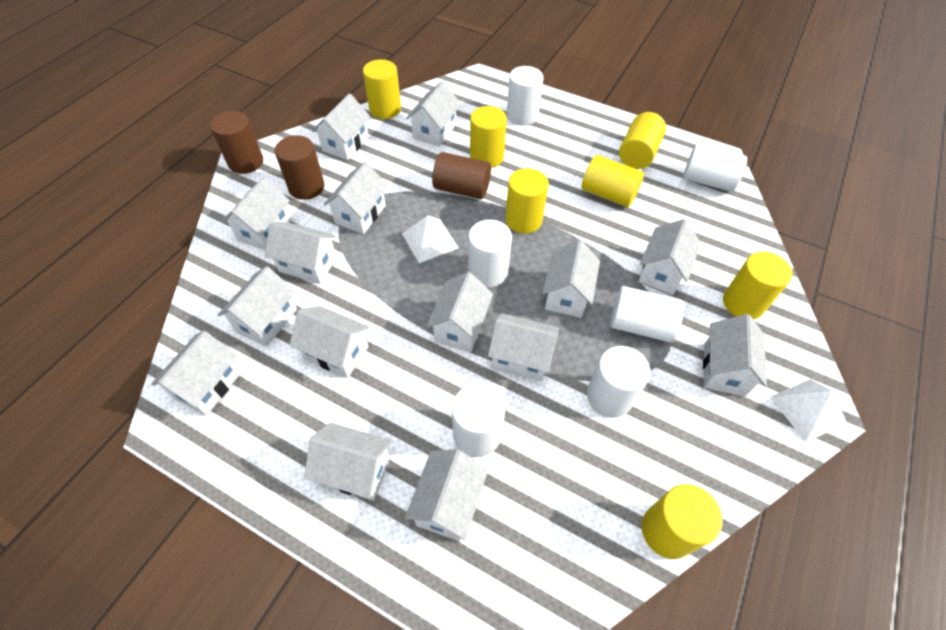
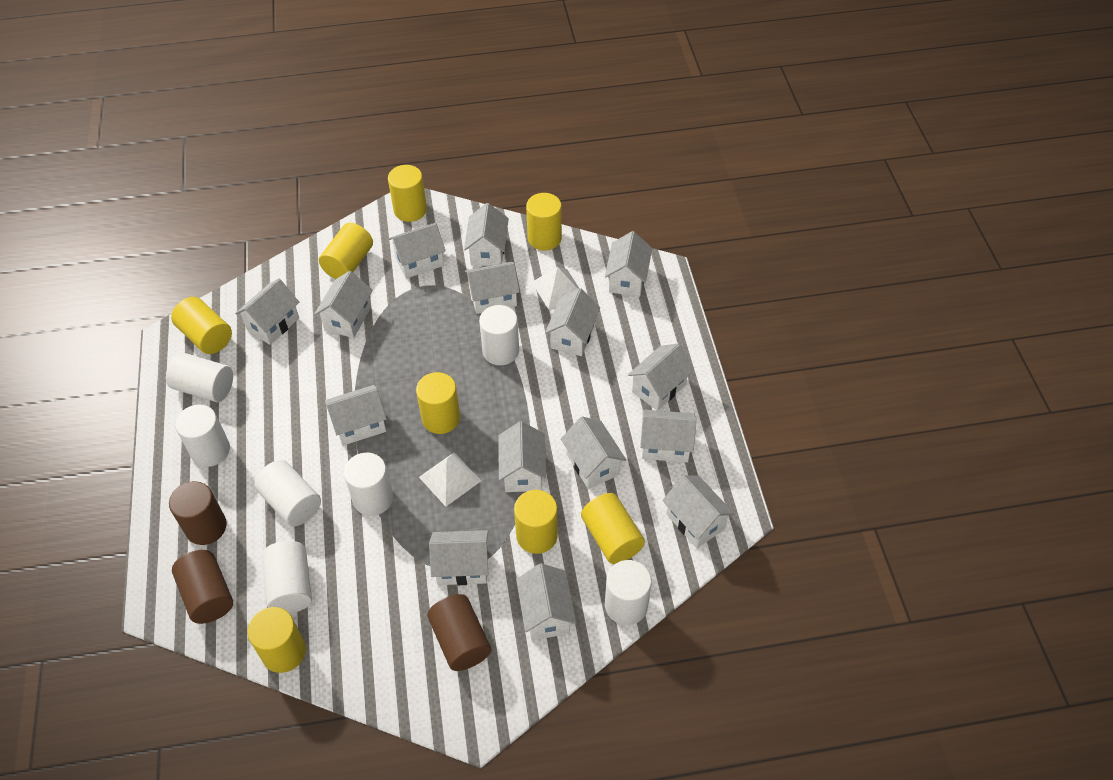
white cylinder: [452,384,505,457] [468,220,512,287] [507,66,543,126] [587,346,650,418] [611,286,684,342] [683,144,747,192] = 6 -> [166,352,233,402] [175,405,230,467] [254,460,321,526] [262,541,312,613] [344,453,393,516] [479,305,519,365] [605,560,651,625] = 7
yellow cylinder: [363,59,401,119] [470,106,507,168] [505,168,549,234] [582,155,644,207] [619,112,666,169] [642,484,723,559] [723,251,793,320] = 7 -> [171,297,232,354] [247,607,306,673] [319,223,373,279] [388,165,427,222] [416,372,460,434] [514,490,558,554] [526,193,562,251] [581,493,645,564] = 8

